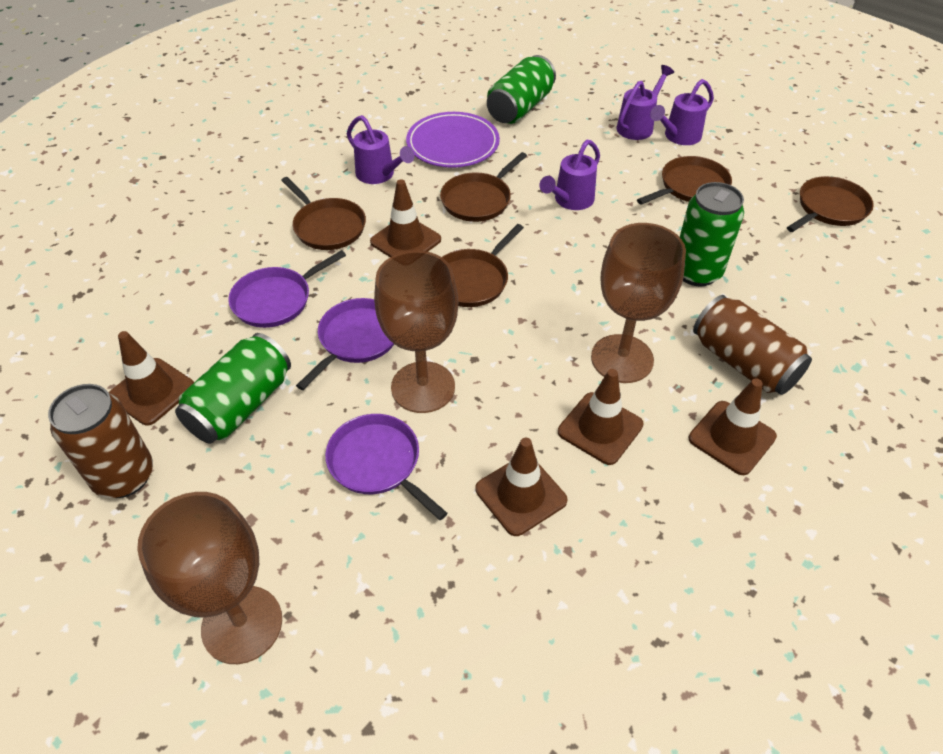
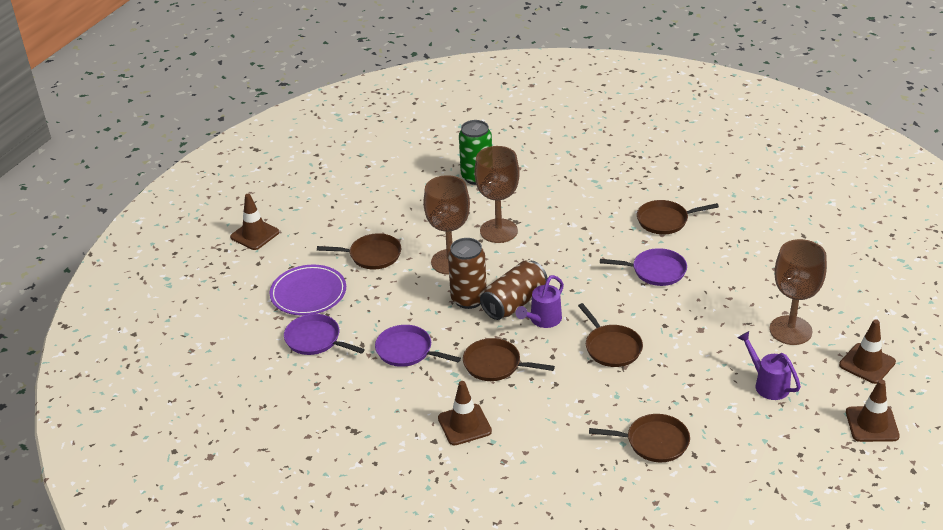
brown traffic cone: [109,331,194,425] [370,179,441,257] [475,438,567,536] [558,369,644,465] [689,378,777,475] = 5 -> [230,194,279,250] [438,381,492,445] [839,319,896,384] [846,379,900,442] = 4
green can: [175,333,291,444] [487,55,556,124] [680,182,744,287] = 3 -> [459,120,492,185] = 1
purple watering can: [347,115,415,184] [539,140,600,210] [617,65,674,140] [650,79,714,145] = 4 -> [515,275,564,328] [737,331,801,400] = 2

